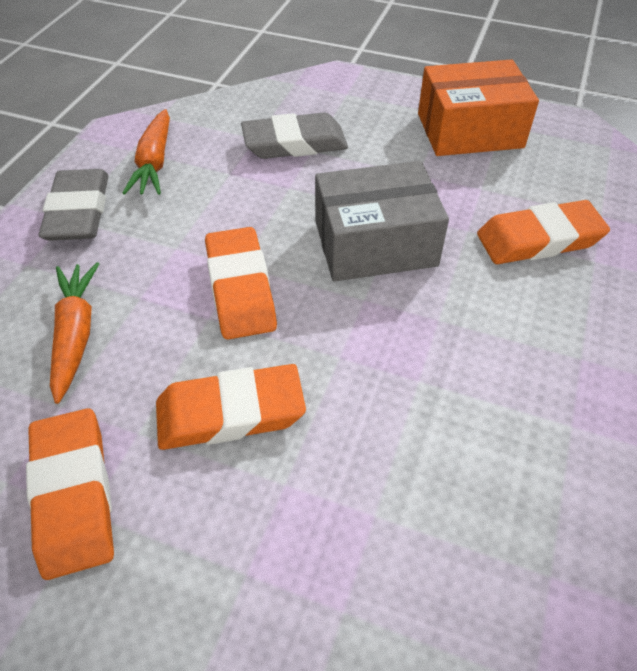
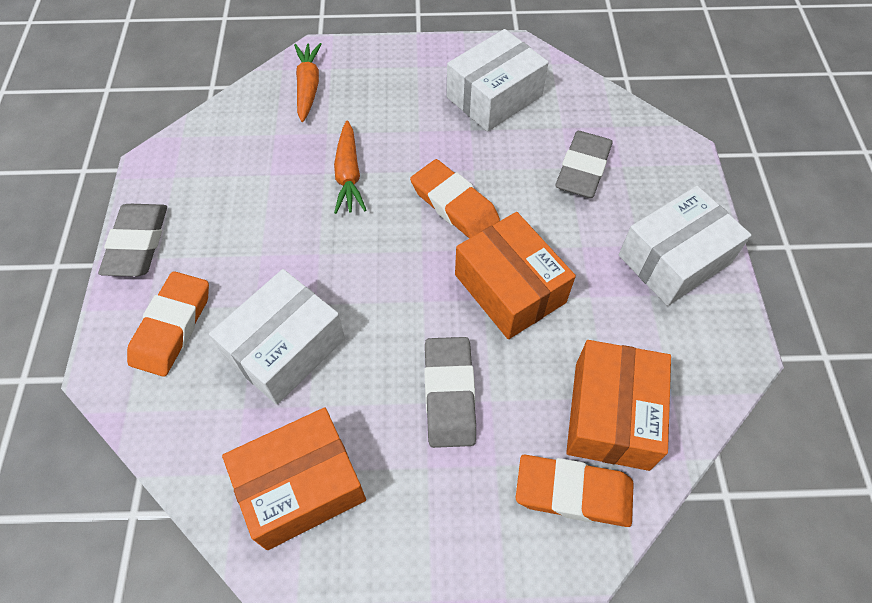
grey box: [315,161,449,281] = 1 -> none = 0
grey eraser: [38,169,108,241] [241,112,348,159] = 2 -> [98,204,167,277] [424,337,476,448] [555,131,613,198] = 3
orange box: [418,59,539,156] = 1 -> [222,407,366,550] [455,212,576,339] [566,340,671,471] = 3
orange eraser: [26,408,114,580] [156,364,306,450] [205,227,277,340] [477,200,610,264] = 4 -> [127,271,209,377] [410,159,500,238] [516,454,634,527] = 3
white box: none = 0 -> [209,269,345,405] [447,29,549,132] [619,186,751,306] = 3

